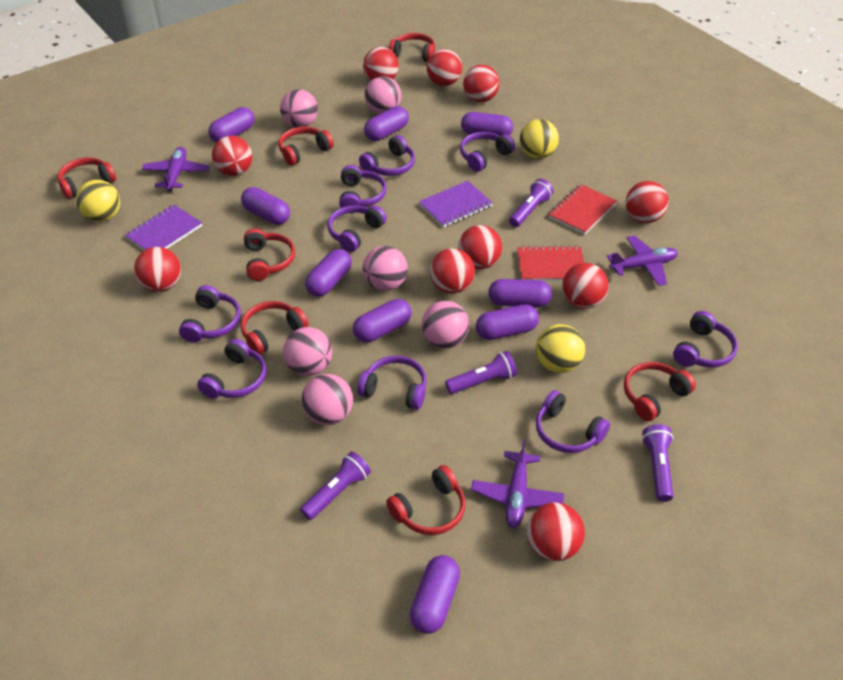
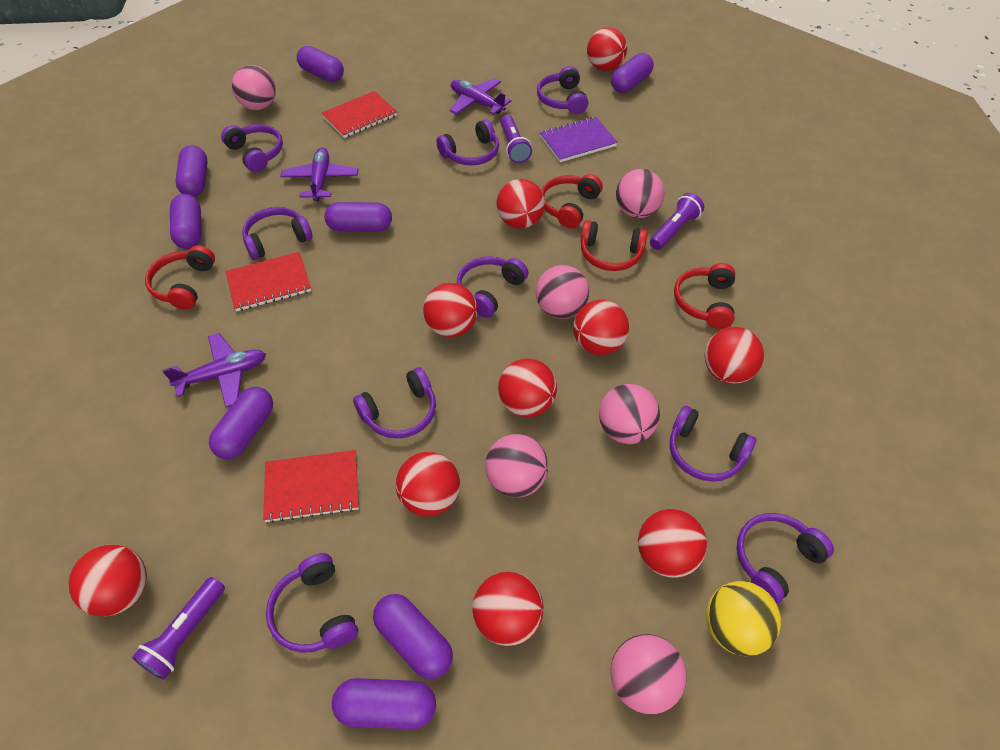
purple capsule: [208,107,255,142] [241,187,290,225] [305,249,352,297] [353,299,412,342] [364,106,409,141] [410,555,460,634] [461,112,513,136] [476,304,539,340] [488,279,552,307] = 9 -> [170,194,202,249] [175,145,208,197] [209,387,273,459] [297,46,344,82] [324,202,392,232] [332,678,436,729] [373,594,453,679] [611,53,654,93] = 8
purple flashlight: [300,452,371,520] [445,351,517,394] [509,179,553,227] [642,425,673,502] = 4 -> [132,577,225,680] [500,115,532,163] [650,193,704,250] = 3
purple notebook: [125,205,202,250] [419,181,493,228] = 2 -> [540,117,618,162] = 1
red headphones: [58,157,116,199] [241,301,308,355] [244,229,295,281] [278,127,334,166] [386,465,465,535] [389,33,435,62] [624,362,696,421] = 7 -> [145,245,215,310] [541,174,603,229] [580,220,648,271] [674,263,735,329] = 4
red notebook: [517,246,584,281] [548,184,617,235] = 2 -> [226,252,311,311] [263,450,359,523] [321,91,397,138] = 3
yellow ball: [76,180,120,222] [520,119,559,159] [536,324,585,373] = 3 -> [706,581,781,656] = 1

